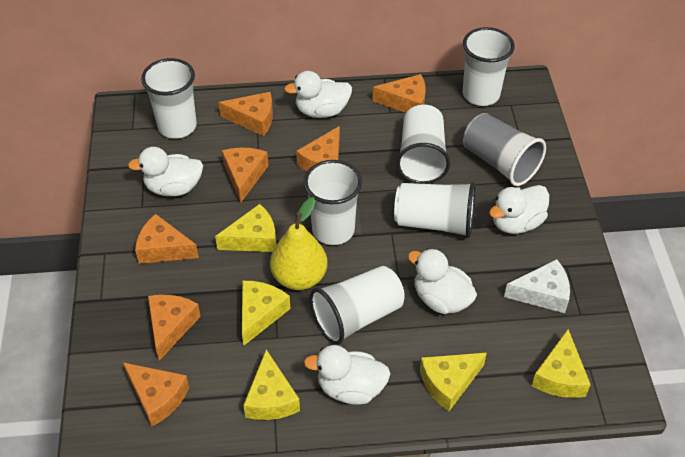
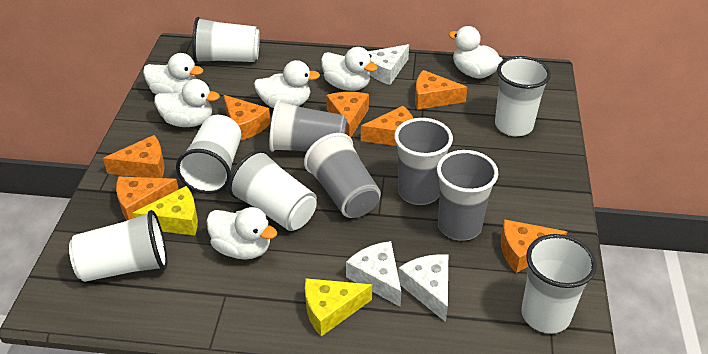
grey cup: [463,113,546,186] = 1 -> [269,100,347,152] [304,133,381,218] [394,118,453,205] [437,150,498,241] = 4
white cheese: [504,259,570,313] = 1 -> [346,241,401,307] [368,44,409,85] [398,254,448,322] = 3
white duck: [128,147,203,196] [284,71,352,118] [304,345,390,405] [408,248,477,314] [489,185,549,234] = 5 -> [143,53,203,95] [154,79,220,127] [206,207,277,260] [254,60,320,108] [321,47,378,91] [448,26,503,78] = 6
yellow cheese: [215,204,276,252] [242,281,290,345] [243,349,300,420] [420,353,487,411] [532,329,591,398] = 5 -> [132,186,198,236] [305,278,372,336] = 2
yellow pear: [270,197,327,290] = 1 -> none = 0

